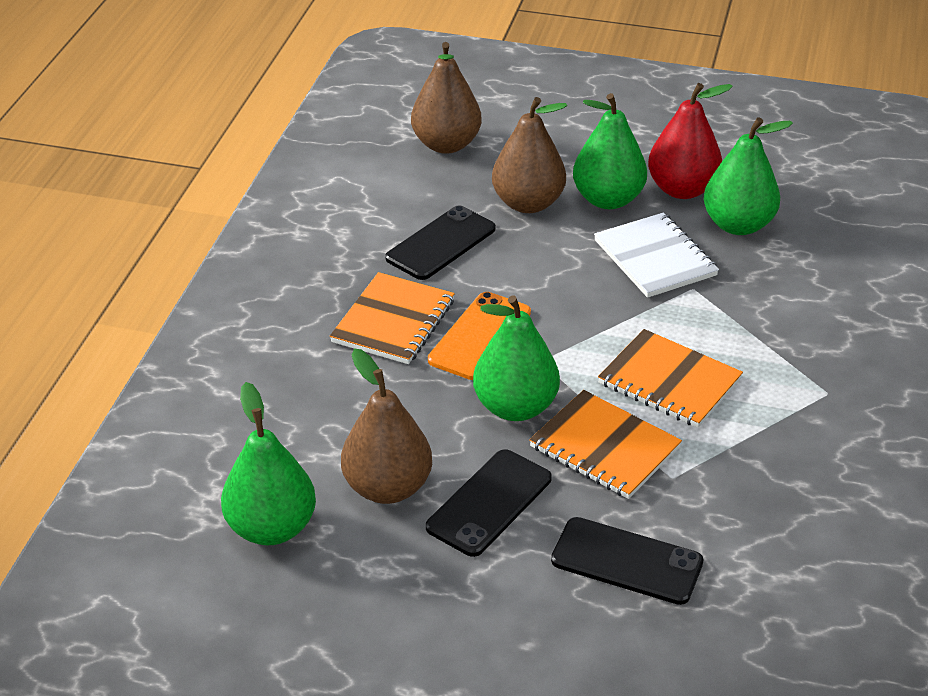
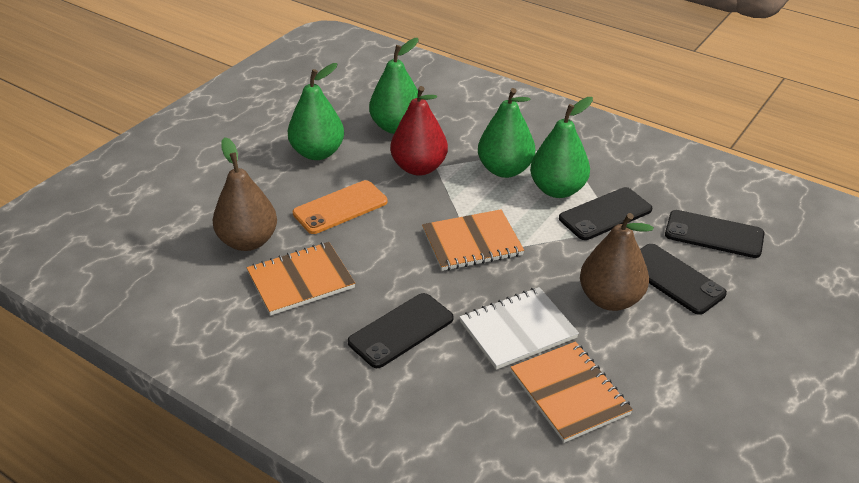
black phone: [385,205,496,280] [426,449,552,557] [551,517,703,605] = 3 -> [348,293,454,368] [559,187,652,240] [640,244,727,315] [665,210,765,258] = 4
brown pear: [341,349,432,504] [411,42,482,154] [492,97,567,213] = 3 -> [213,138,277,251] [580,213,654,311] = 2

